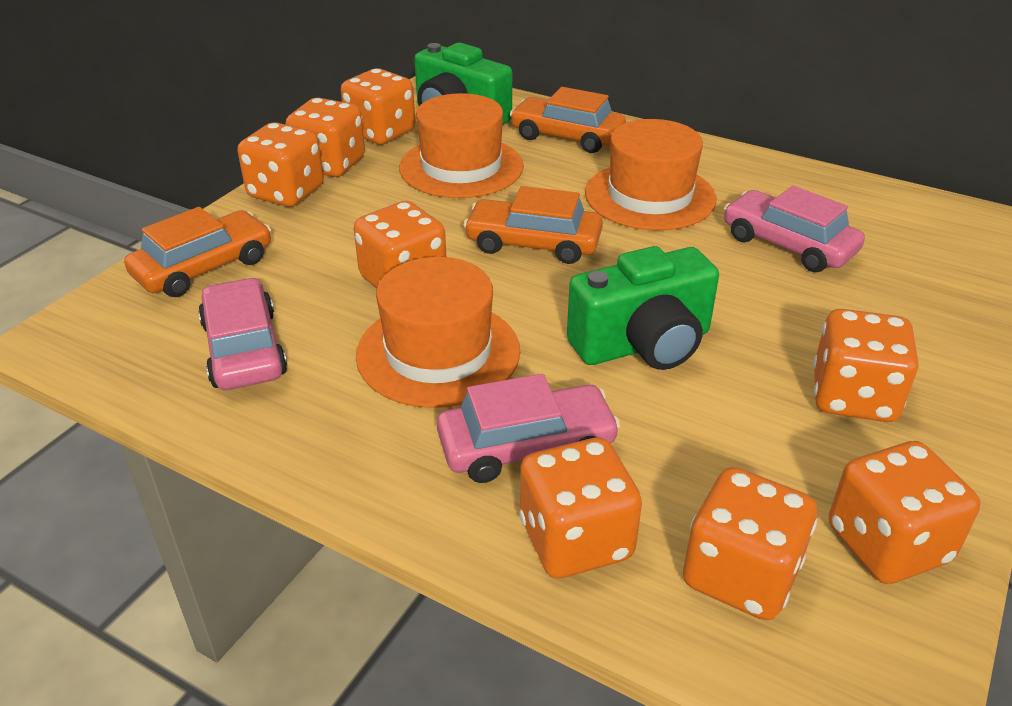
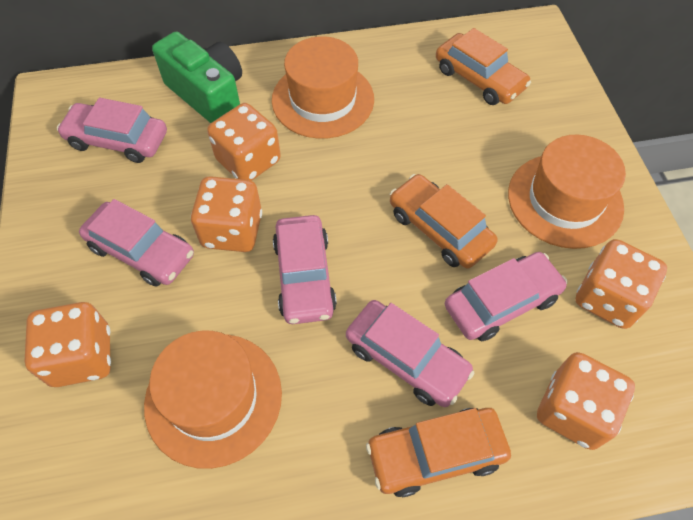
green camera: [414,43,512,125] [567,246,719,370] = 2 -> [152,32,242,123] = 1
orange dice: [237,122,324,207] [285,98,365,177] [341,69,416,144] [354,201,446,289] [519,437,642,578] [683,467,817,620] [813,309,918,422] [829,441,980,584] = 8 -> [24,302,111,387] [191,176,262,252] [207,103,281,181] [537,352,635,450] [575,239,667,329] = 5
pink car: [198,278,287,390] [437,374,621,483] [724,186,865,272] = 3 -> [57,98,167,163] [79,199,194,287] [273,215,337,324] [346,300,474,407] [445,252,567,341] = 5

